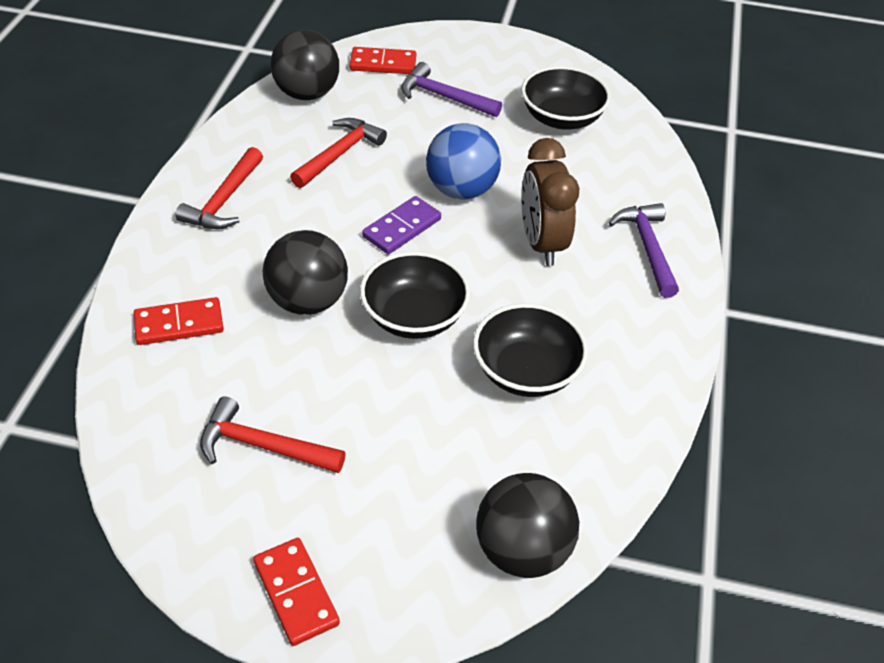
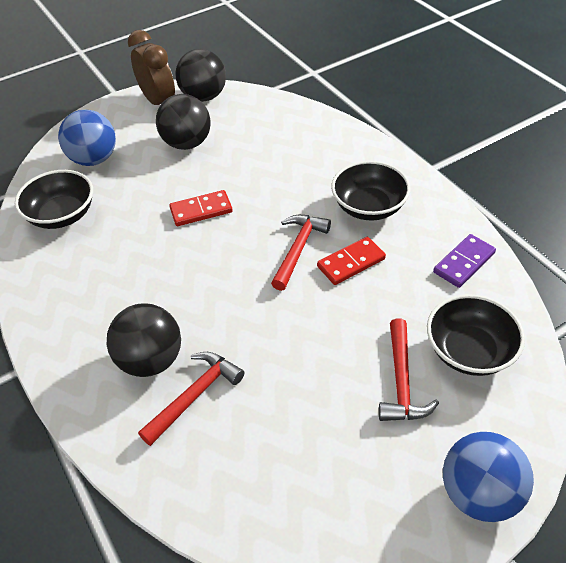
blue ball: [426,123,501,200] = 1 -> [58,110,116,166] [443,432,534,522] = 2
purple hammer: [401,62,502,117] [609,203,679,298] = 2 -> none = 0
red domino: [134,297,224,345] [253,538,340,646] [350,47,416,74] = 3 -> [169,190,233,226] [317,237,386,285] = 2

